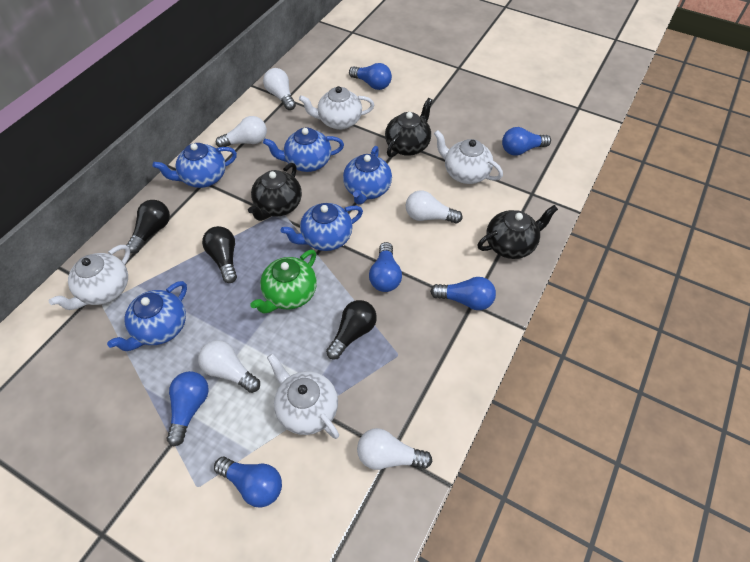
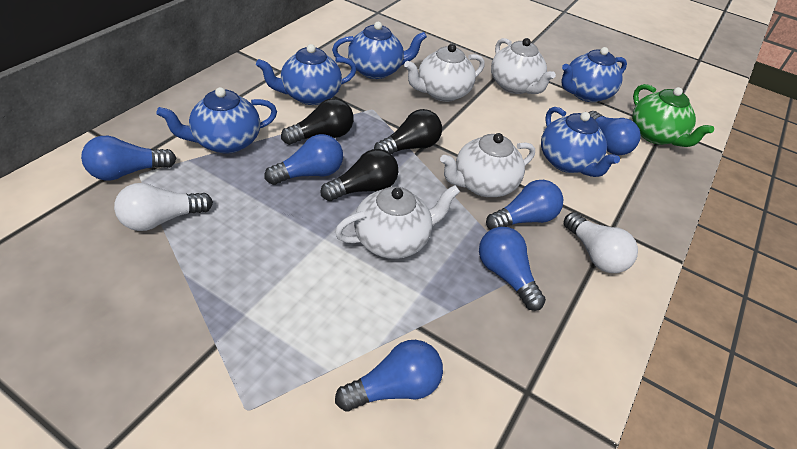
black teapot: [248,163,302,221] [385,98,433,157] [477,205,558,259] = 3 -> none = 0
white light bulb: [198,340,260,393] [216,116,267,147] [263,68,296,110] [357,428,432,470] [406,190,463,224] = 5 -> [114,183,213,231] [564,212,638,273] = 2

